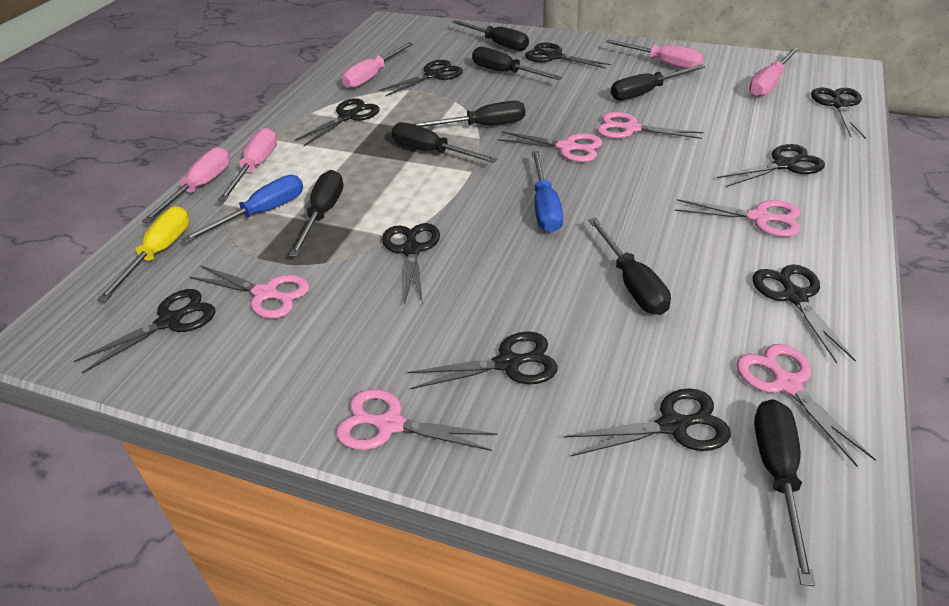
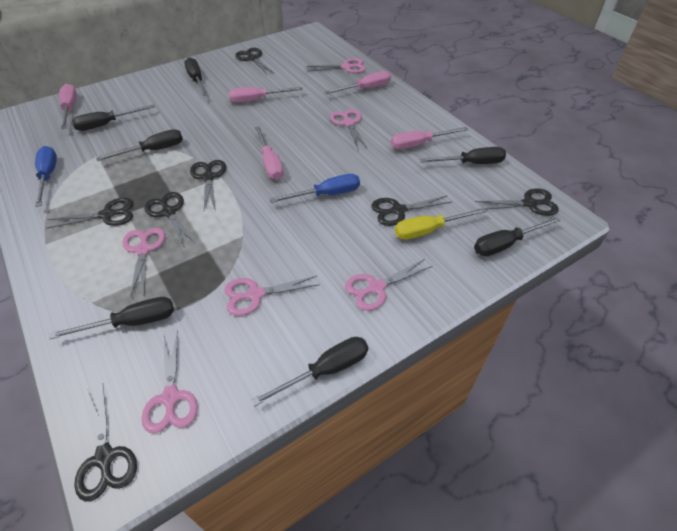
black scissors: [74,289,216,373] [294,98,379,146] [379,60,463,96] [382,223,440,305] [407,331,558,389] [525,43,611,69] [564,388,731,456] [717,144,825,187] [752,265,856,363] [811,88,866,139] = 10 -> [47,198,133,228] [74,383,137,501] [144,192,196,247] [190,160,226,210] [235,48,274,75] [371,195,452,226] [475,188,559,216] = 7
black screwdriver: [289,170,343,257] [392,122,497,163] [414,101,525,127] [452,20,529,51] [472,47,562,80] [588,217,671,315] [611,64,705,101] [754,399,815,586] = 8 -> [49,297,174,339] [72,104,155,131] [96,129,183,161] [184,58,208,96] [252,337,368,406] [420,147,506,164] [474,217,561,256] = 7

